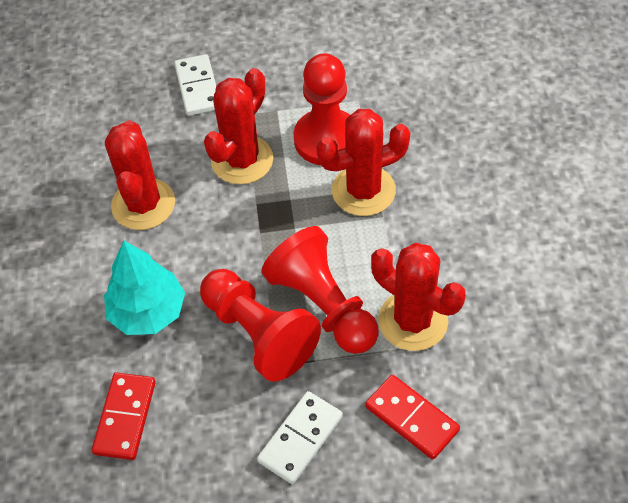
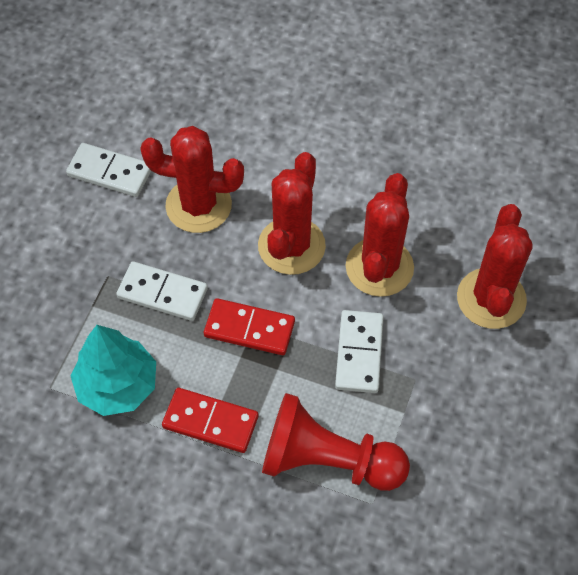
red pawn: [200,269,321,382] [261,226,379,354] [293,53,350,165] = 3 -> [262,393,410,491] = 1
white domino: [174,54,216,116] [257,391,343,484] = 2 -> [66,143,151,197] [116,261,208,321] [335,310,384,393] = 3

